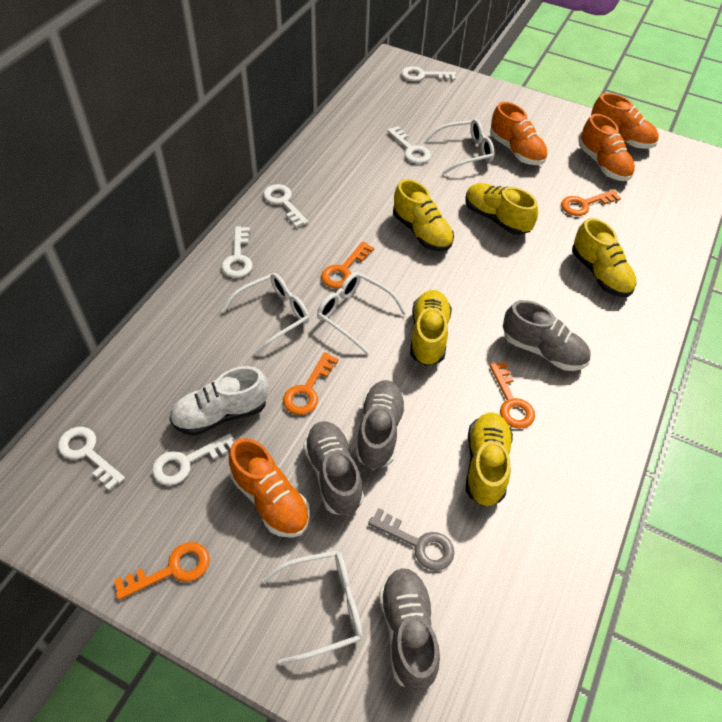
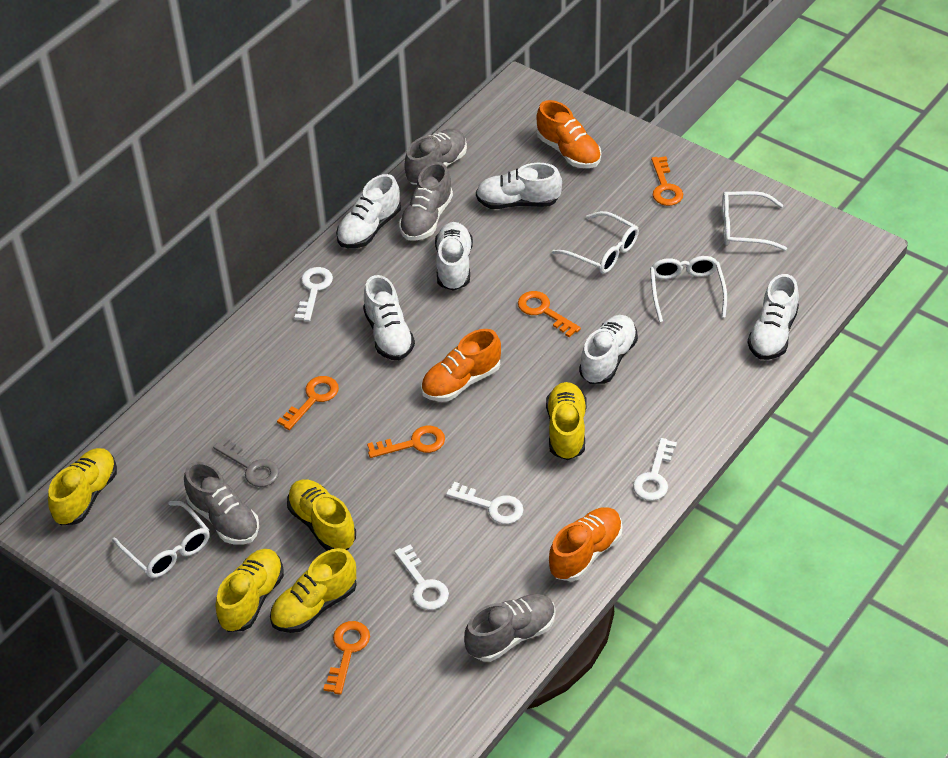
orange shoe: [229,438,310,538] [490,102,548,165] [579,114,635,181] [591,93,659,149] = 4 -> [421,329,501,402] [536,100,601,168] [549,507,623,581] = 3
white key: [58,427,125,491] [152,433,234,485] [222,226,253,278] [263,184,309,228] [387,126,431,164] [401,66,456,81] = 6 -> [294,267,333,321] [394,545,449,610] [446,482,523,524] [633,438,677,501] = 4
white shoe: [169,366,269,436] = 1 -> [336,174,401,248] [363,275,415,360] [435,222,473,291] [476,163,562,209] [579,315,638,384] [747,274,799,360] = 6

